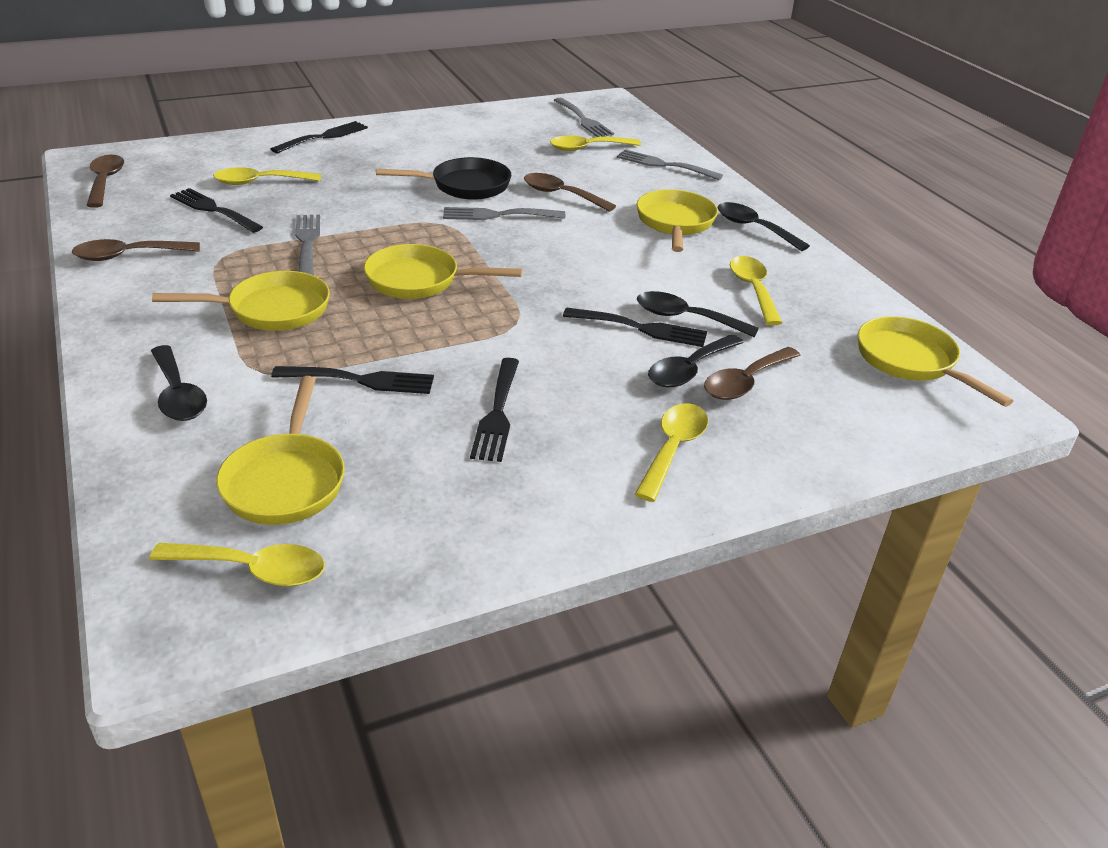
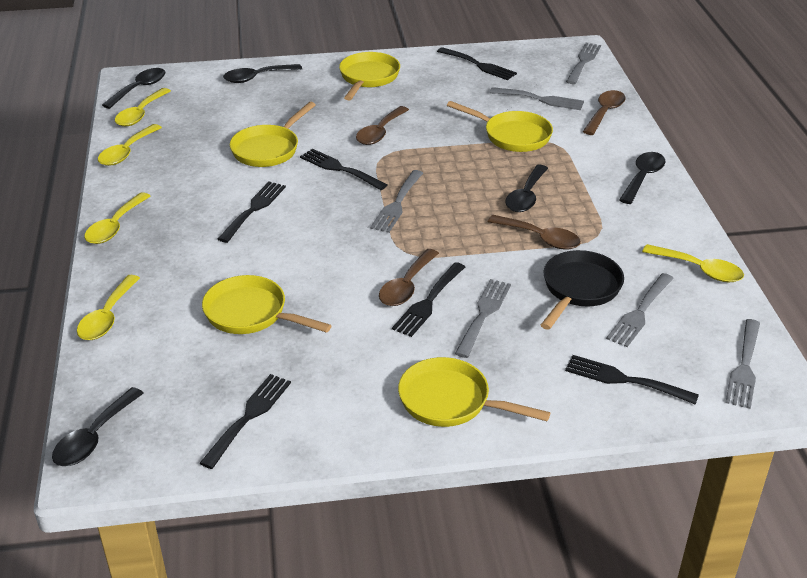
black fork: [170,188,263,233] [271,121,368,154] [271,366,434,394] [470,358,519,462] [563,307,707,347] = 5 -> [200,374,291,469] [218,182,286,243] [300,149,387,190] [392,262,465,337] [437,47,517,80] [565,355,699,405] = 6
black spoon: [151,345,207,421] [637,291,759,337] [648,334,744,387] [718,202,810,251] = 4 -> [52,387,144,466] [102,68,165,109] [223,64,302,83] [505,165,548,212] [619,152,665,204] = 5
grey fork: [295,214,320,275] [443,207,565,220] [554,98,614,137] [617,149,723,180] = 4 -> [370,170,423,233] [455,279,511,358] [490,87,584,110] [566,43,601,84] [606,273,674,347] [725,319,760,409] = 6

